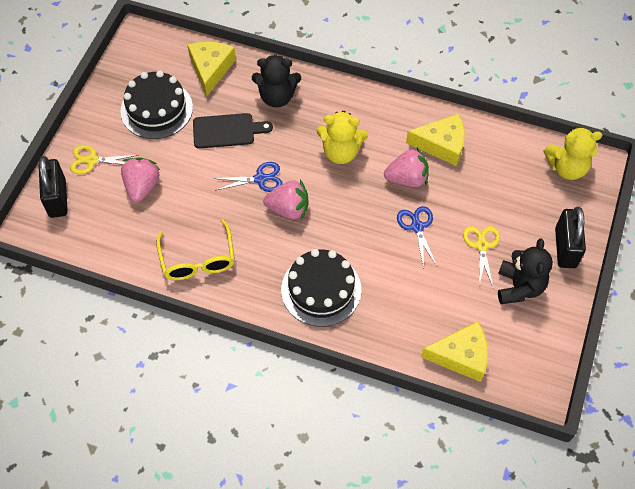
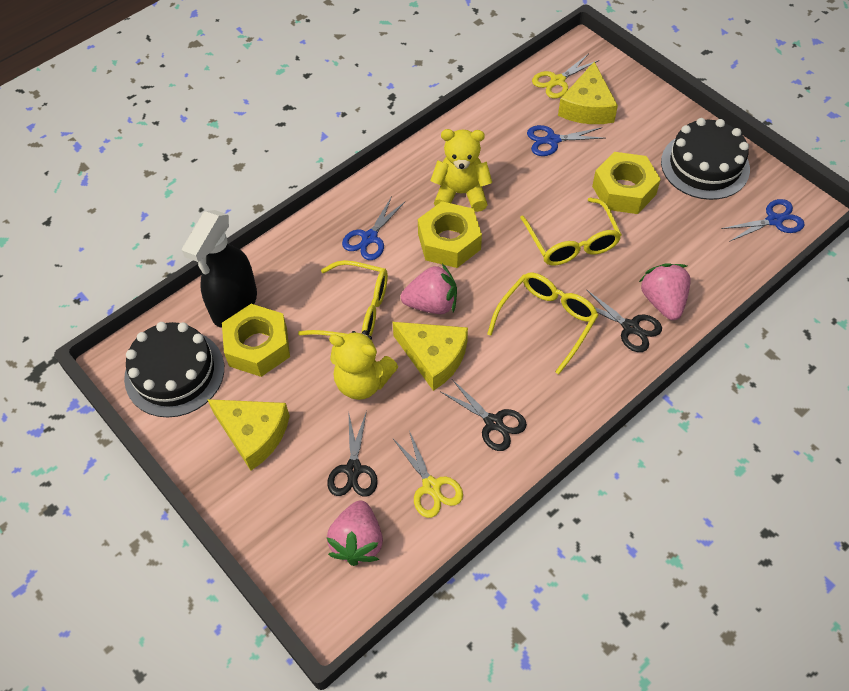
black cutting board: [193,113,273,149] = 1 -> none = 0
black padlock: [39,156,68,218] [555,207,586,268] = 2 -> none = 0
black scissors: none = 0 -> [327,411,378,497] [441,379,527,451] [586,289,662,352] = 3
black spray bottle: none = 0 -> [182,210,257,328] = 1
black teddy bear: [252,55,301,108] [498,238,553,304] = 2 -> none = 0
blue scissors: [213,162,283,192] [397,206,437,269] = 2 -> [342,196,405,260] [527,125,605,156] [721,199,805,242] = 3
yellow glasses: [156,219,235,280] = 1 -> [298,260,388,337] [487,273,599,374] [520,197,622,265] = 3
yellow nut: none = 0 -> [222,304,290,377] [418,201,482,268] [592,152,661,214] = 3

